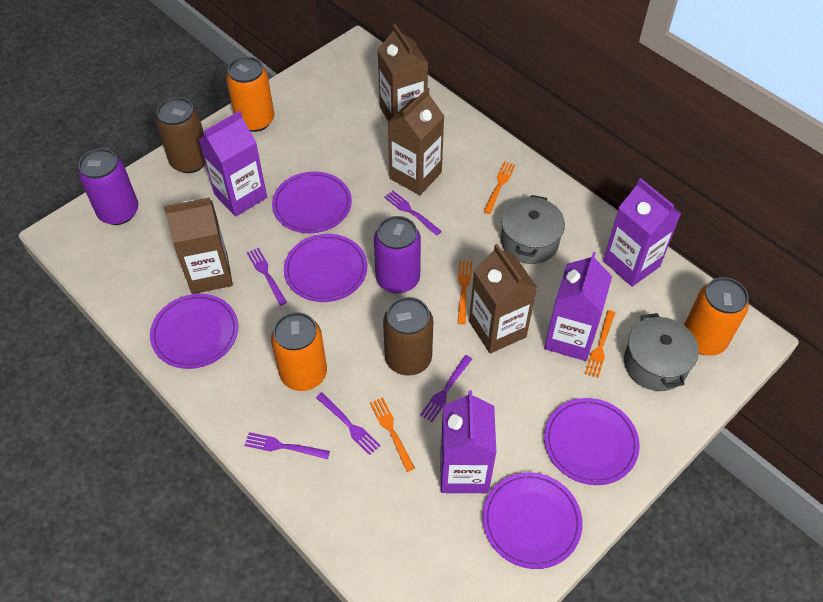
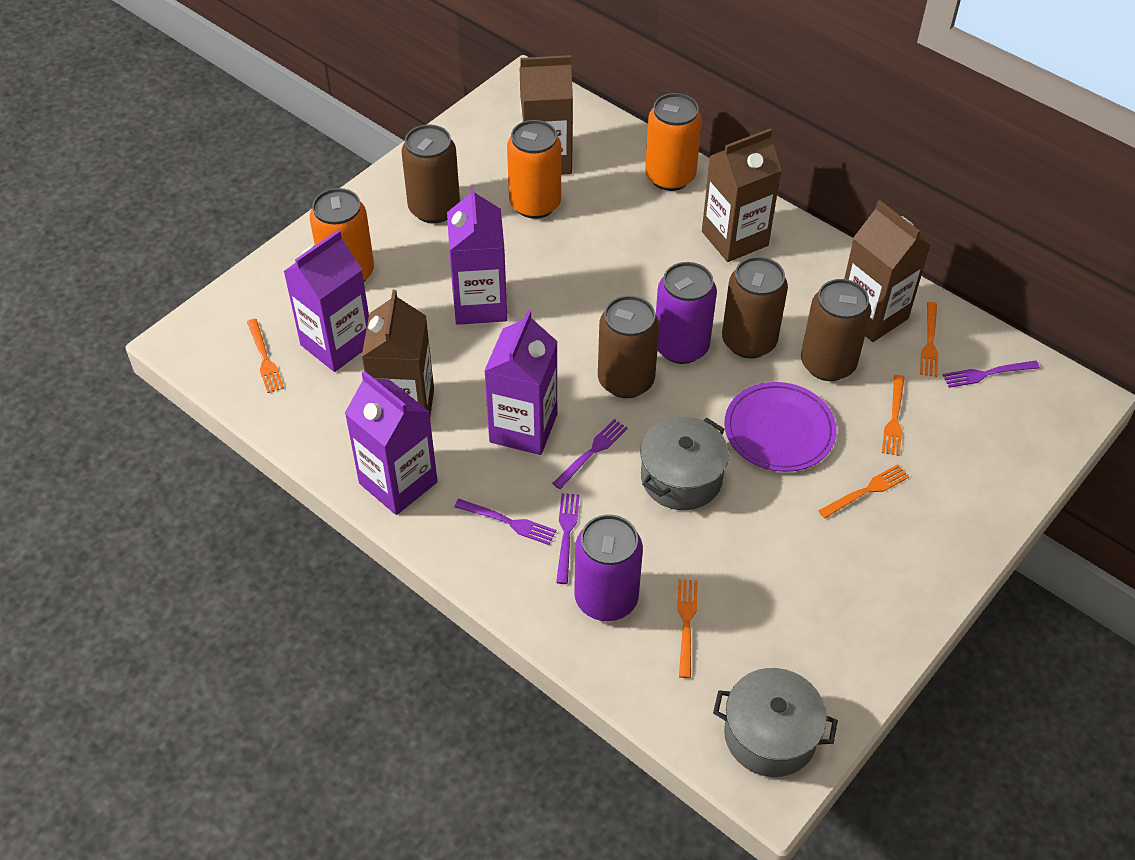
brown can: [156,97,205,173] [383,297,434,376] = 2 -> [402,125,460,223] [598,296,659,398] [722,257,788,358] [801,279,871,381] = 4
orange fork: [370,397,415,472] [457,260,472,324] [483,161,515,214] [585,310,615,378] = 4 -> [247,319,284,393] [677,579,697,678] [818,464,909,518] [882,375,905,456] [920,302,938,377] = 5
purple fork: [244,432,330,459] [247,248,287,306] [316,392,381,455] [384,191,442,236] [420,355,472,422] = 5 -> [454,499,556,545] [552,419,628,489] [556,493,579,584] [943,361,1040,388] = 4
purple plate: [150,294,238,369] [272,171,352,233] [284,234,367,302] [482,472,583,569] [544,398,640,485] = 5 -> [724,382,836,472] = 1

